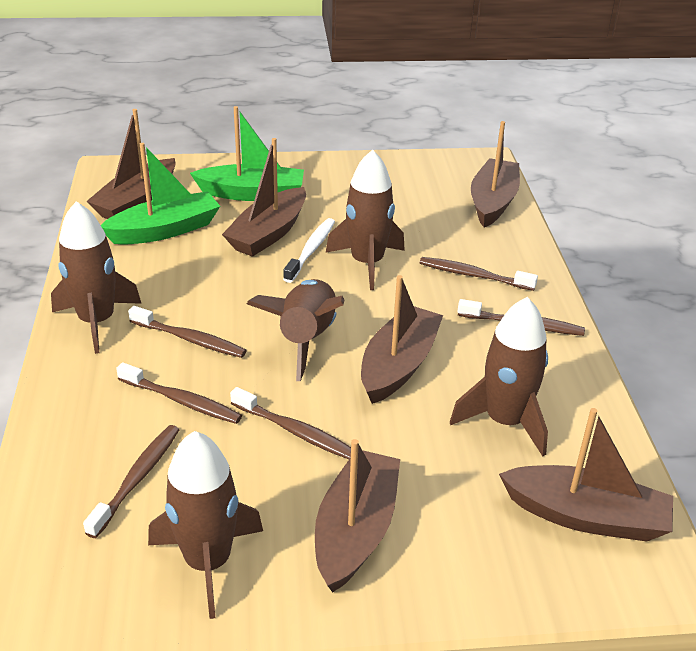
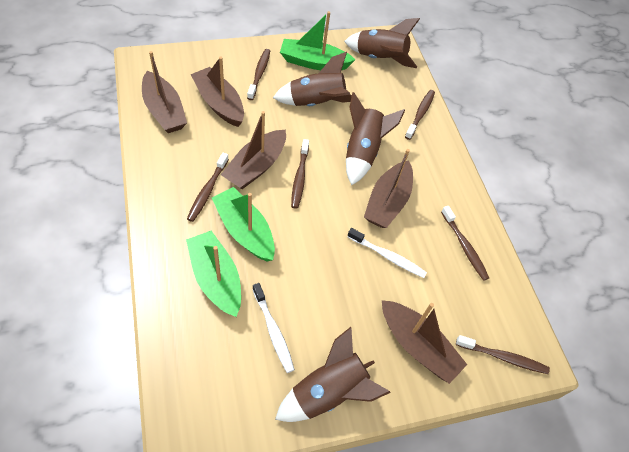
brown boat: [86,109,175,219] [222,138,306,257] [315,439,400,592] [361,275,443,404] [471,121,520,228] [499,408,673,542] = 6 -> [142,51,187,133] [190,56,244,127] [221,111,286,189] [364,149,413,228] [382,300,467,384] = 5
brown rocket: [51,201,142,354] [148,431,263,619] [247,279,344,381] [326,150,405,290] [450,297,548,456] = 5 -> [273,52,352,106] [275,327,391,422] [344,18,420,68] [346,92,405,185] = 4
green boat: [101,143,220,245] [190,106,304,201] = 2 -> [186,231,241,317] [212,187,275,262] [280,11,355,70] = 3
white toothbrush: [283,218,335,283] = 1 -> [252,283,295,373] [348,228,427,278] = 2

